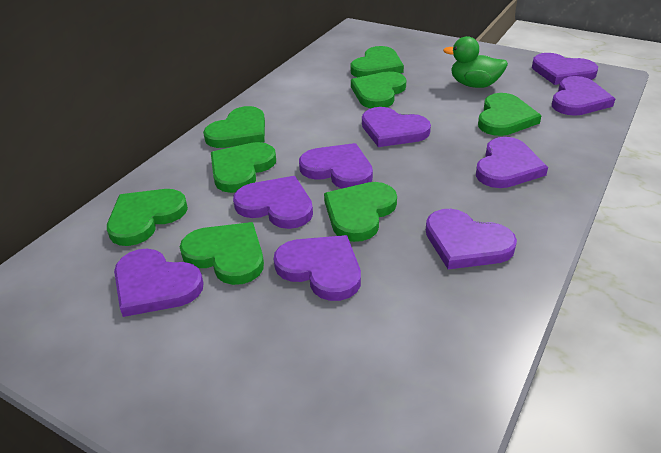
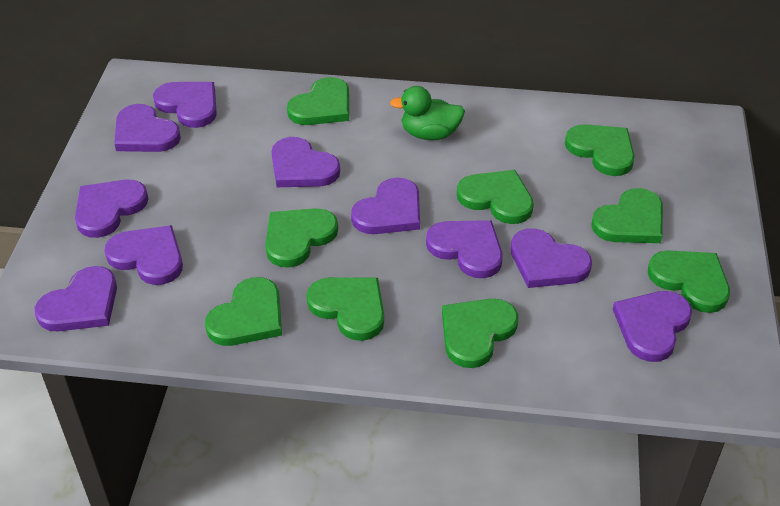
green heart: [107,189,188,246] [180,222,264,285] [203,106,265,148] [211,142,276,193] [324,182,397,242] [350,46,404,77] [351,71,406,108] [478,93,541,136] = 8 -> [205,277,282,346] [266,208,338,268] [287,77,349,125] [307,277,384,341] [442,299,518,368] [457,170,534,224] [565,124,635,176] [591,188,663,243] [648,250,730,313] = 9
purple heart: [114,249,204,317] [233,176,313,229] [274,235,361,301] [299,143,373,189] [362,107,431,147] [426,209,517,269] [476,137,548,188] [532,53,598,85] [552,76,615,116] = 9 -> [34,266,117,332] [75,180,148,238] [104,225,183,285] [114,104,181,152] [153,82,217,128] [271,137,340,187] [351,177,420,234] [426,220,503,278] [511,228,592,288] [613,291,692,362] = 10

